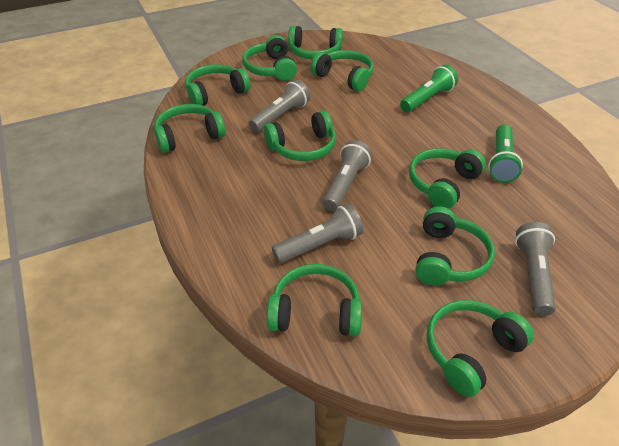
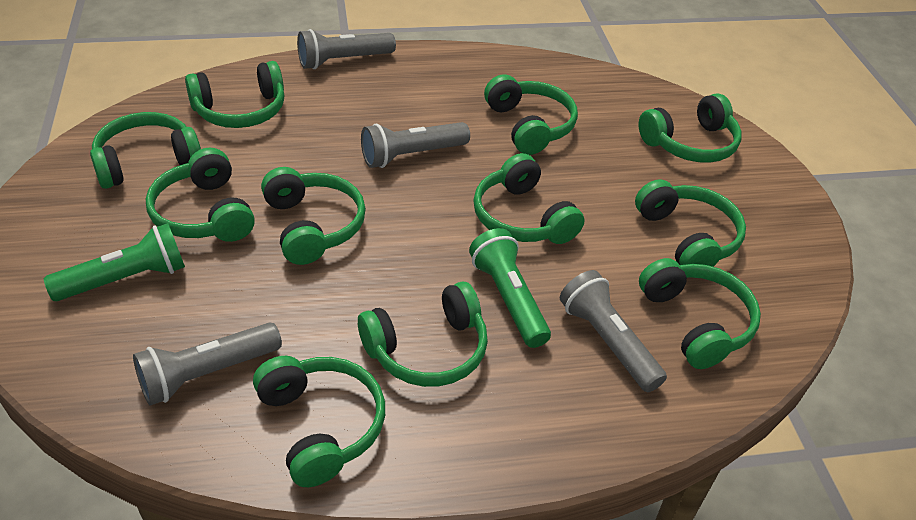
green headphones: [154,104,226,153] [185,64,250,106] [242,35,297,81] [264,110,336,161] [267,264,362,337] [288,26,343,59] [310,50,374,92] [409,148,486,209] [415,206,495,286] [426,300,534,397] = 10 -> [90,112,201,189] [146,148,255,242] [185,61,284,128] [253,356,385,487] [261,167,366,265] [358,281,488,387] [473,153,584,244] [484,74,578,155] [635,179,746,267] [639,93,742,163] [639,258,761,369] = 11

